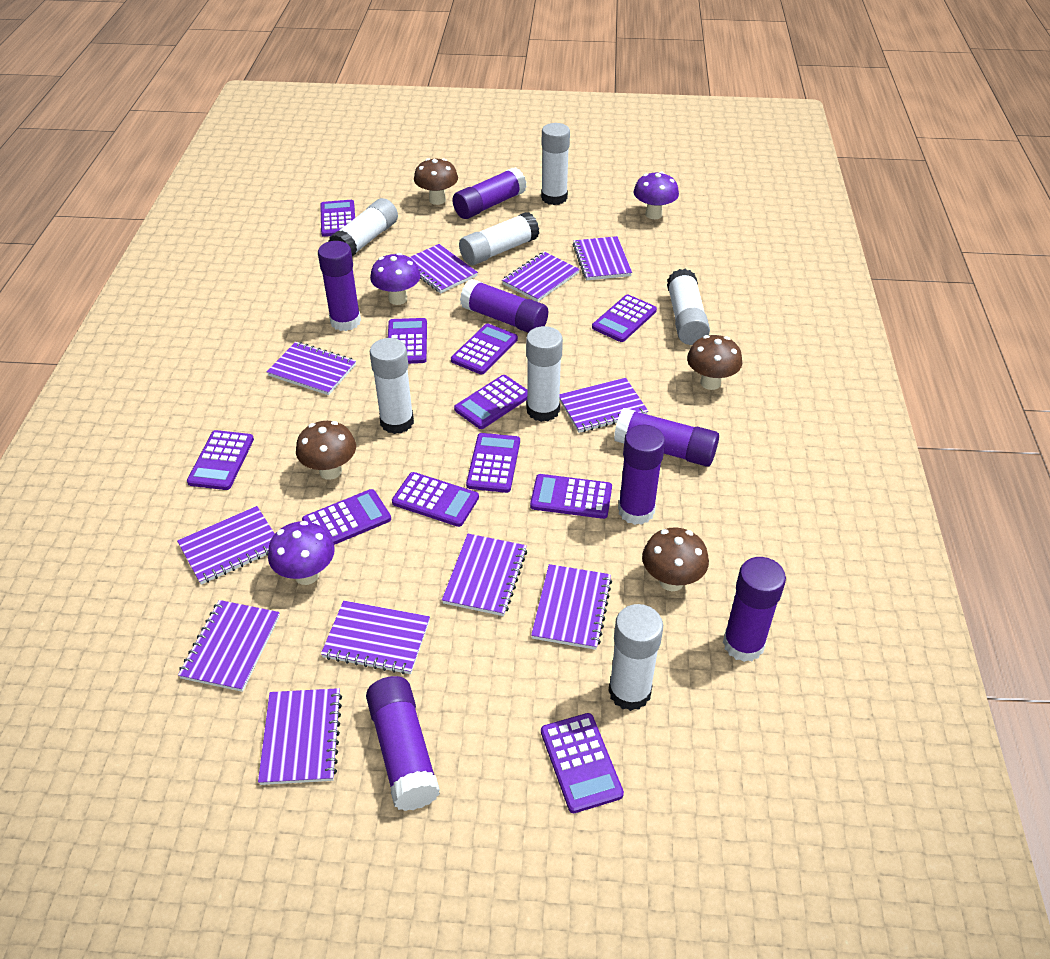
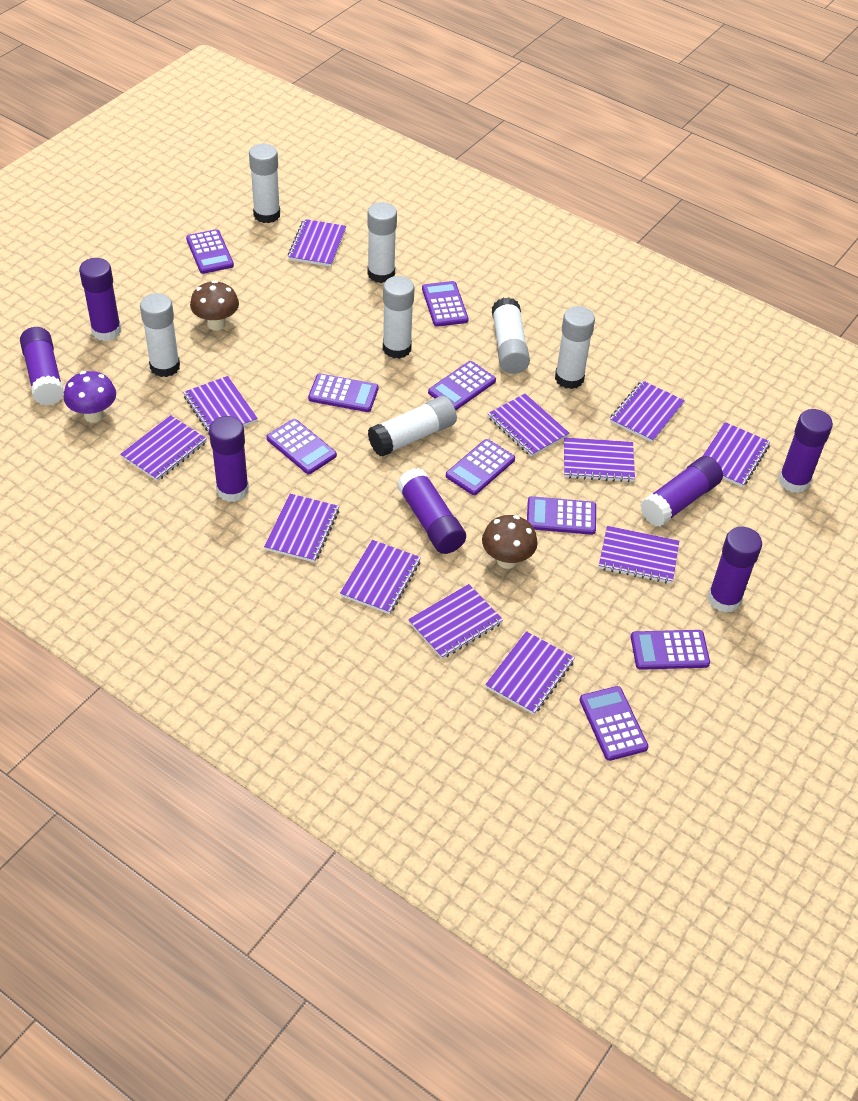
brown mushroom: [296,421,356,480] [414,158,458,205] [642,527,709,591] [687,335,742,390] = 4 -> [190,281,239,331] [482,515,538,569] = 2
purple calculator: [187,430,254,490] [302,489,391,545] [320,200,355,237] [388,318,427,364] [392,472,479,527] [451,323,518,375] [454,375,527,429] [466,433,520,493] [530,474,612,519] [541,713,624,813] [592,295,657,342] = 11 -> [186,229,234,274] [266,419,337,474] [308,373,378,412] [422,281,469,327] [428,361,496,410] [446,439,515,495] [527,496,596,535] [580,686,648,761] [631,630,710,670] = 9
purple mushroom: [268,521,335,585] [370,253,421,305] [633,172,679,219] = 3 -> [64,371,116,423] = 1
purple notebook: [177,506,275,585] [178,600,280,692] [258,688,342,785] [267,342,356,395] [321,601,430,675] [410,244,478,293] [442,534,527,616] [502,252,580,302] [531,564,612,650] [559,378,648,433] [573,236,632,280] = 11 -> [120,415,207,481] [183,376,258,434] [264,494,339,563] [288,219,346,267] [340,540,421,614] [408,584,503,659] [485,631,575,715] [488,394,569,457] [564,437,635,482] [599,526,679,584] [610,380,685,442] [703,422,770,487] = 12

